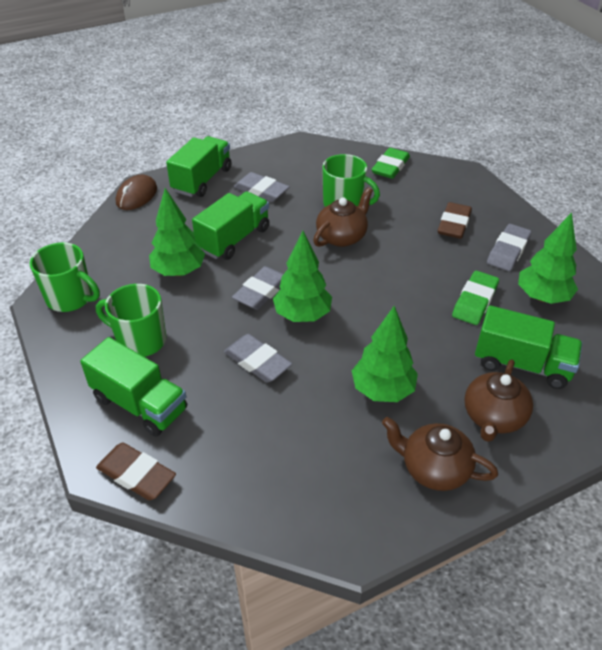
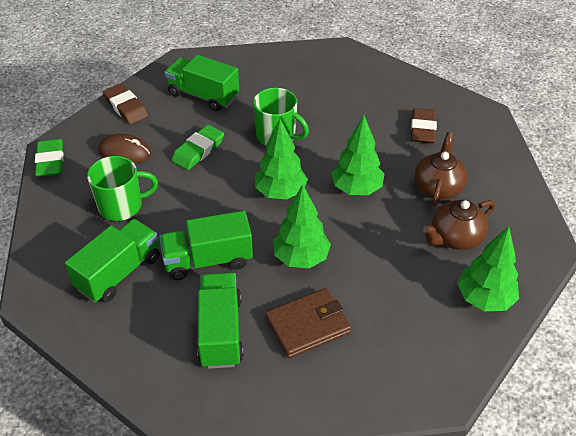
brown teapot: [313,187,373,247] [382,417,498,491] [464,359,533,442] = 3 -> [415,132,467,206] [423,200,495,250] = 2
brown wallet: none = 0 -> [265,288,351,358] = 1
green mug: [30,242,100,312] [96,284,166,357] [322,154,380,207] = 3 -> [87,156,158,221] [253,88,309,145] = 2
grey eraser: [224,334,292,383] [232,266,283,310] [234,172,290,202] [487,224,532,271] = 4 -> none = 0

